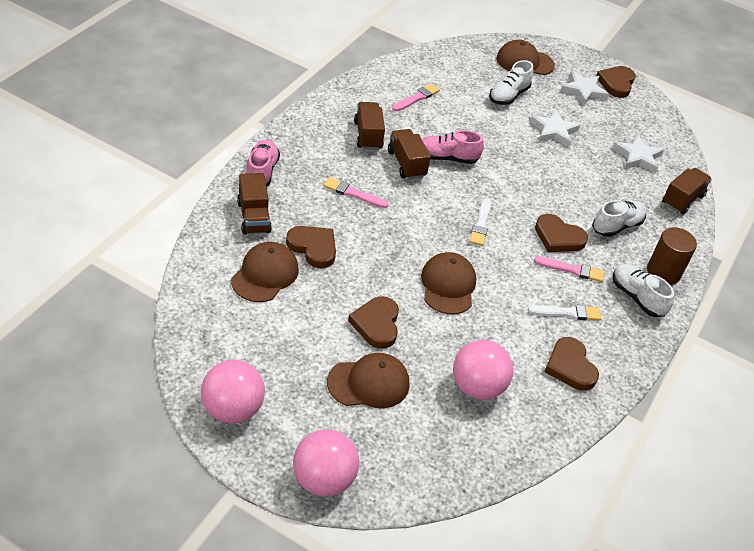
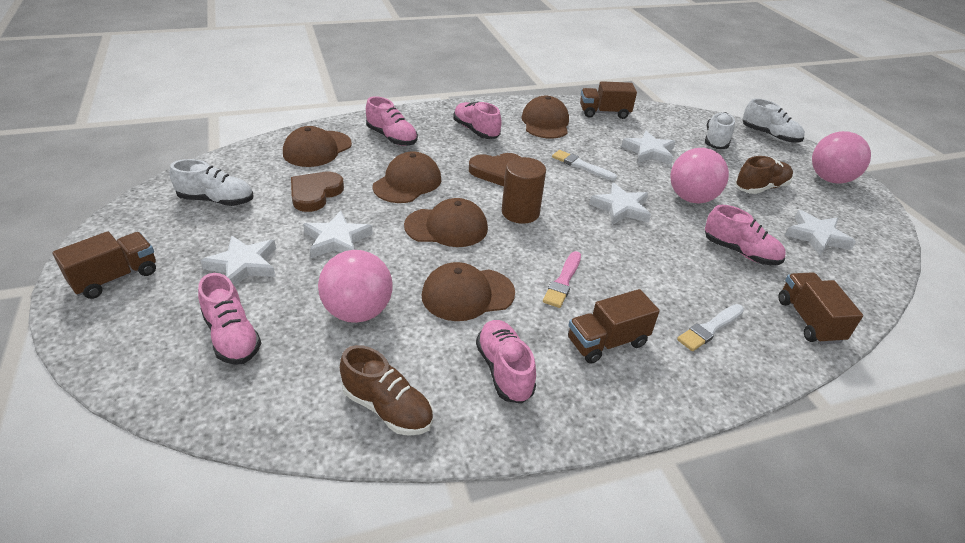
brown cap: [231,242,299,302] [327,353,409,408] [421,252,477,314] [496,40,555,75] = 4 -> [283,126,352,167] [373,151,441,203] [404,198,488,247] [422,262,515,321] [521,96,569,138] = 5
brown heart: [286,226,336,268] [348,296,399,349] [535,214,588,252] [544,337,599,391] [596,66,636,98] = 5 -> [291,172,344,212] [469,153,521,186] = 2
brown shoe: none = 0 -> [340,345,433,436] [735,156,793,194] = 2
pink brush: [324,177,389,208] [392,83,440,111] [534,256,604,282] = 3 -> [543,251,581,308] = 1
pink shoe: [246,140,280,187] [422,130,484,164] = 2 -> [198,273,261,365] [366,96,418,146] [454,102,502,139] [476,320,536,404] [705,205,786,265] = 5
white star: [530,110,580,147] [560,71,609,106] [613,135,664,173] = 3 -> [200,235,276,287] [303,210,373,258] [589,183,651,225] [621,131,676,165] [785,210,856,256] = 5

